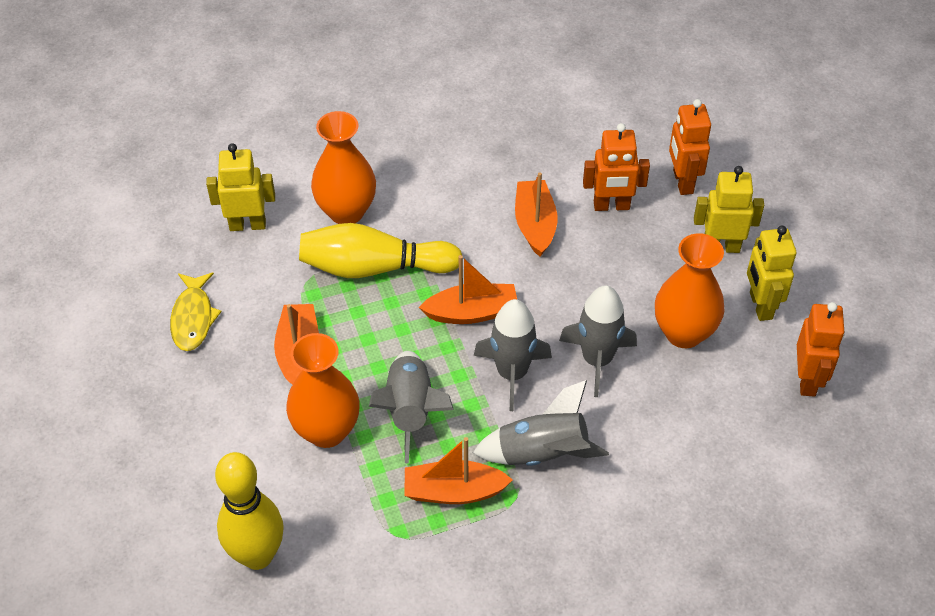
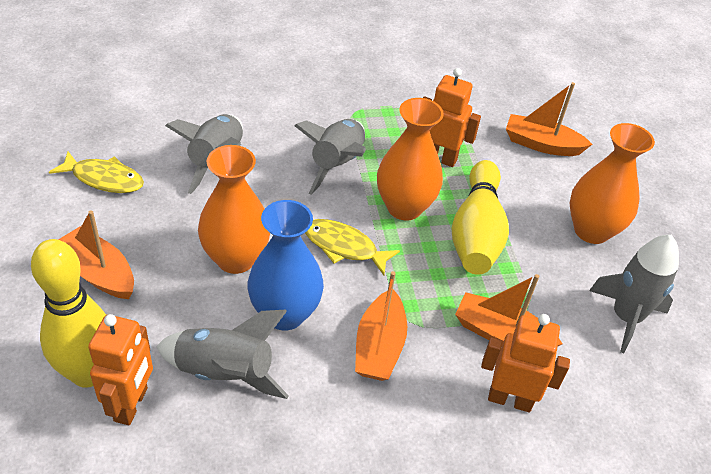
blue vase: none = 0 -> [248,200,324,331] = 1
yellow fish: [170,272,222,351] = 1 -> [49,151,144,193] [305,219,400,275] = 2
yellow robot: [206,143,275,231] [694,166,764,253] [747,226,796,321] = 3 -> none = 0

